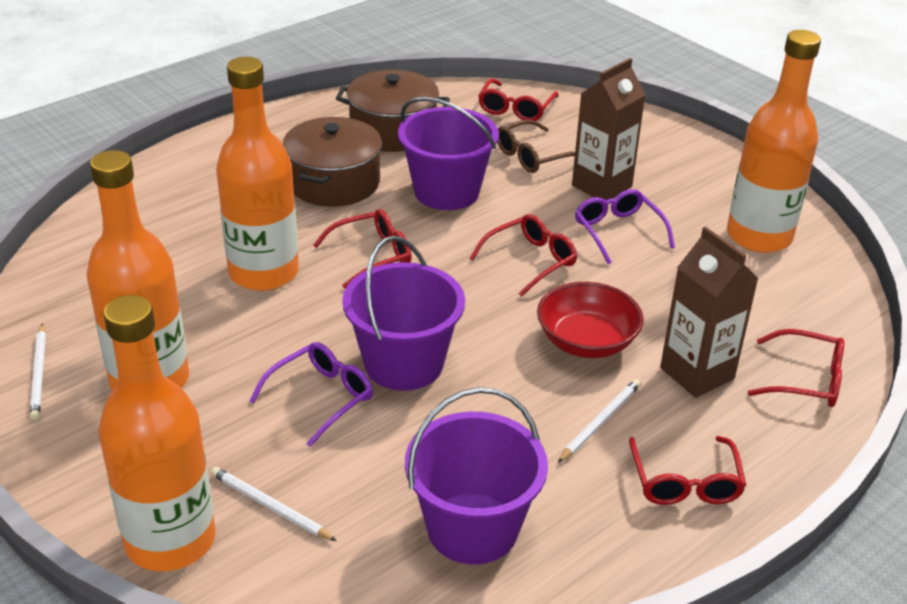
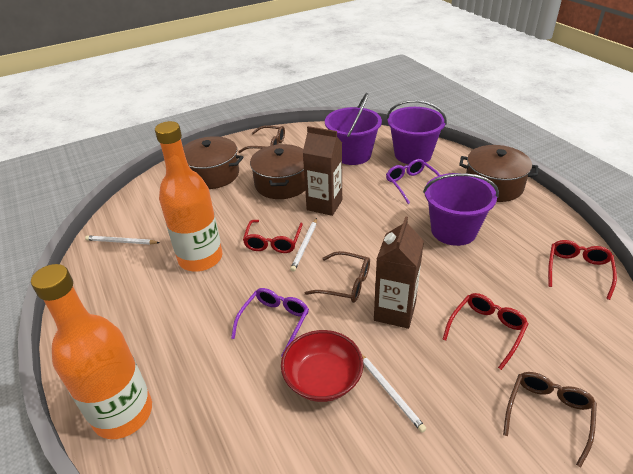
brown glasses: [497,119,575,173] = 1 -> [238,125,285,153] [305,251,370,303] [503,372,597,467] = 3
brown pot: [283,117,382,207] [336,70,450,152] = 2 -> [183,136,244,189] [250,144,305,199] [459,145,538,202] = 3
orange bottle: [87,150,189,391] [99,295,216,571] [216,57,299,291] [727,30,821,253] = 4 -> [31,264,152,439] [155,121,222,272] = 2
red glasses: [313,209,412,289] [470,214,577,297] [478,78,559,121] [629,436,746,505] [747,329,844,407] = 5 -> [243,220,303,253] [443,293,528,370] [548,240,617,300] = 3

